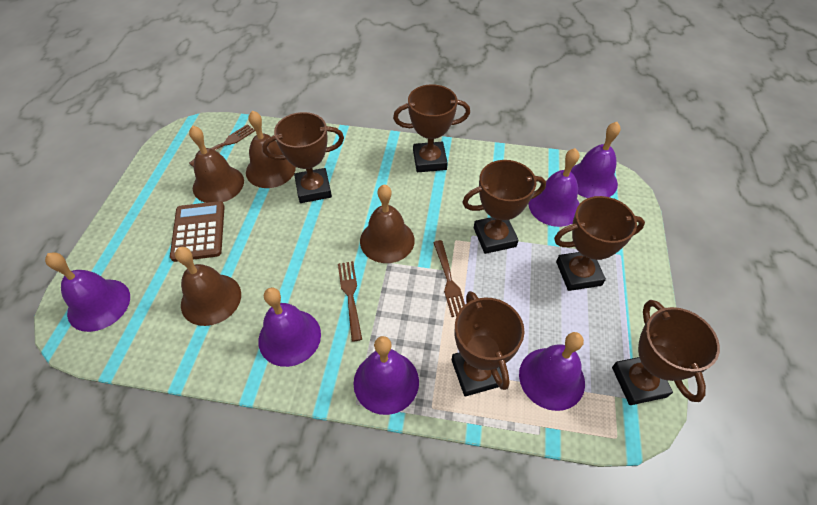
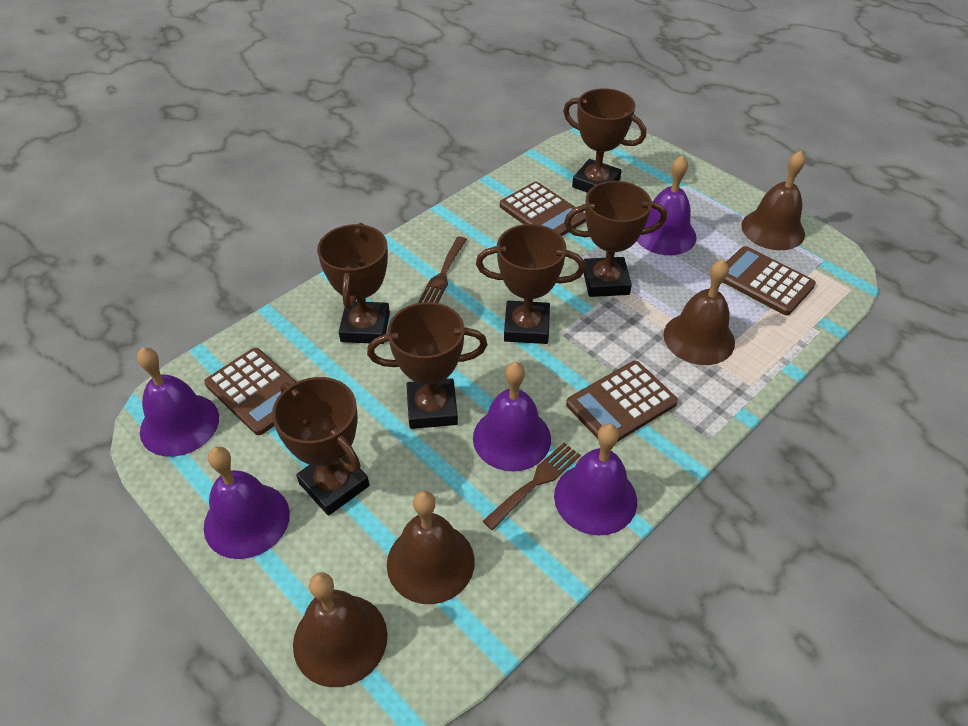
brown calculator: [170,201,225,262] = 1 -> [204,348,296,435] [500,182,586,236] [566,361,678,442] [723,246,816,315] = 4
brown fork: [189,124,255,167] [338,261,362,342] [433,240,465,317] = 3 -> [419,236,467,303] [482,442,580,530] = 2
purple bell: [45,252,130,332] [258,288,321,367] [354,336,419,415] [519,332,585,411] [528,148,580,227] [570,122,620,198] = 6 -> [137,347,219,457] [204,447,290,559] [473,362,551,471] [554,424,637,536] [637,155,697,255] = 5

